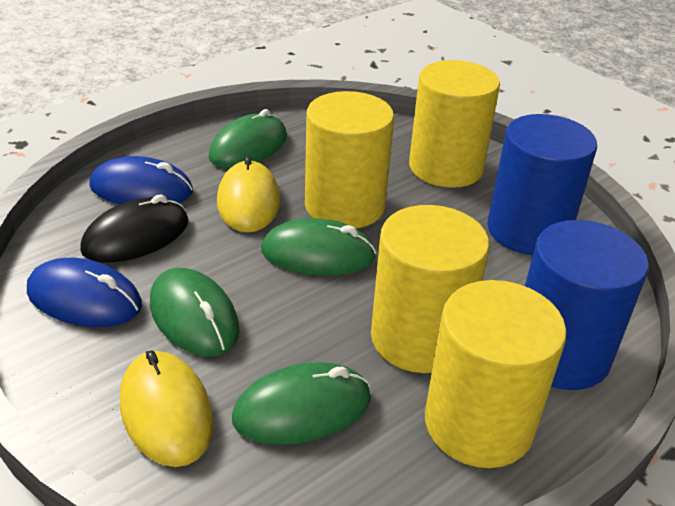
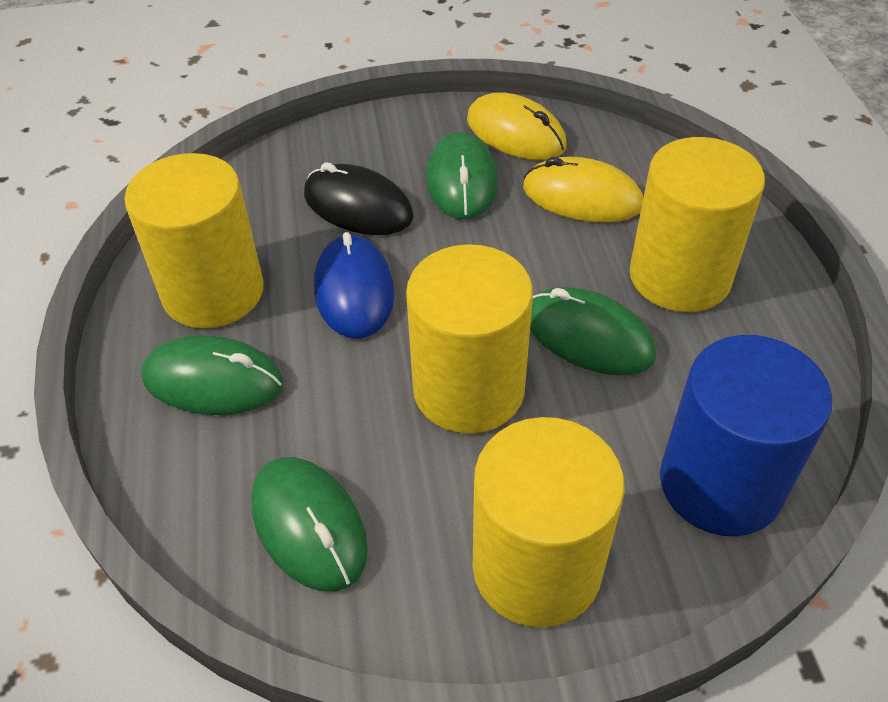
blue cylinder: [487,114,597,255] [525,220,649,390] = 2 -> [660,335,832,536] = 1
blue mouse: [27,258,142,327] [89,156,193,205] = 2 -> [314,232,394,338] = 1

